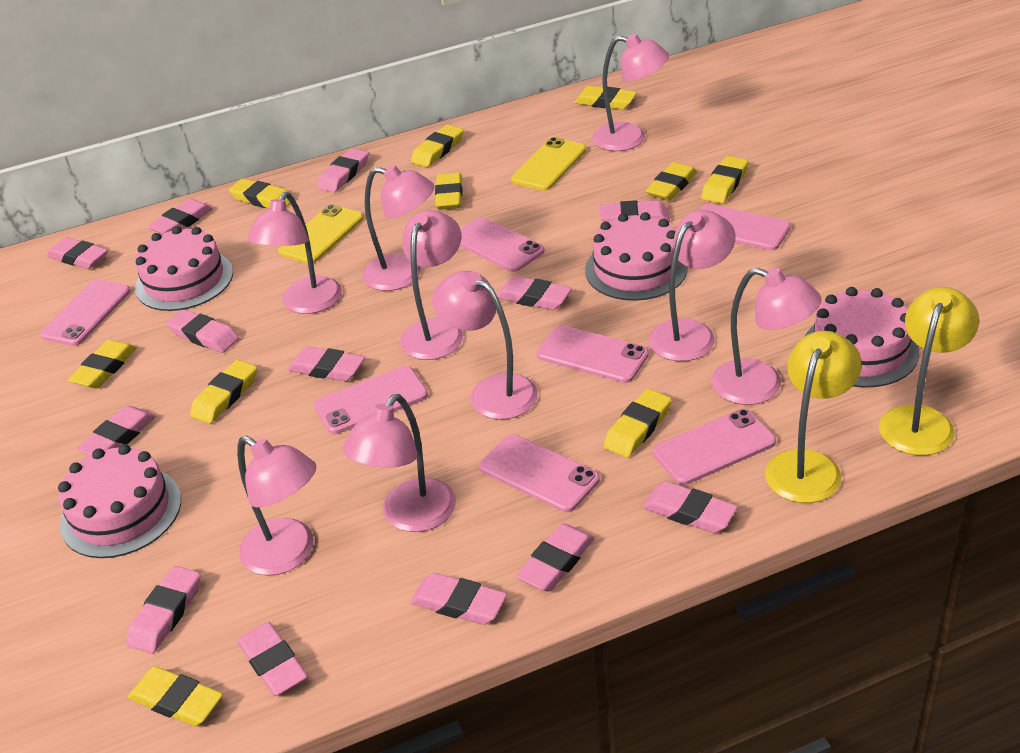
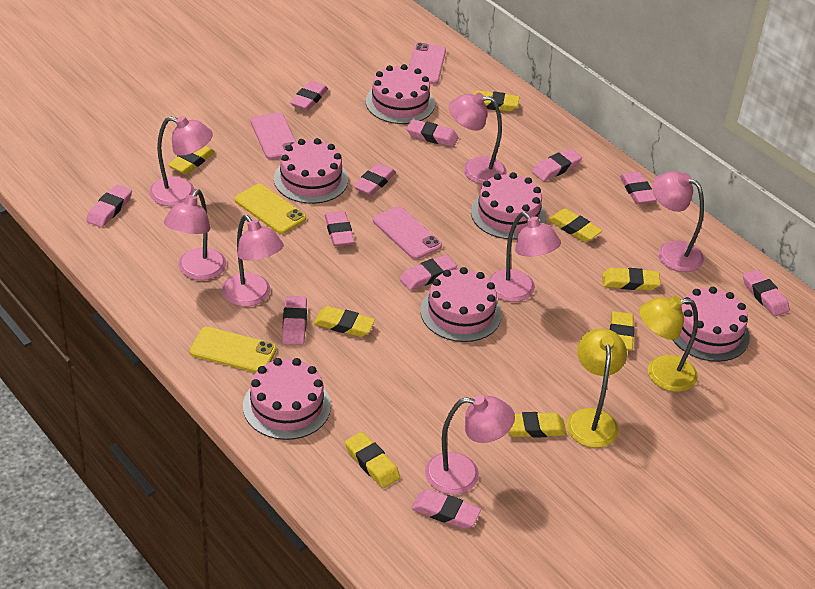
pink cake: [58,444,181,558] [135,226,233,311] [585,212,688,301] [805,287,919,388] = 4 -> [243,358,331,440] [274,138,348,204] [366,64,435,124] [420,267,502,342] [471,172,546,240] [673,287,750,362] = 6
pink eraser: [47,237,108,269] [77,406,156,456] [126,566,201,654] [148,199,213,234] [166,309,239,353] [237,622,308,696] [288,346,365,381] [317,148,369,193] [410,573,507,625] [497,276,572,310] [516,523,595,592] [599,200,670,223] [642,481,738,533] = 13 -> [86,185,132,228] [282,296,307,345] [290,81,328,111] [325,211,355,246] [353,163,396,196] [400,255,457,290] [406,119,459,147] [411,489,481,529] [532,148,582,181] [620,171,657,204] [743,269,790,316] = 11
pink lamp: [237,436,317,576] [248,192,342,314] [343,394,456,532] [362,165,435,291] [400,210,463,360] [432,271,538,420] [592,34,669,151] [649,210,736,361] [712,268,821,405] = 9 -> [149,116,213,206] [164,190,226,280] [222,215,284,307] [425,395,515,495] [449,92,507,184] [489,212,561,302] [652,171,704,272] = 7
pink phone: [40,279,131,346] [314,366,428,434] [460,217,544,272] [479,434,600,512] [536,325,649,383] [653,409,776,485] [699,204,791,251] = 7 -> [250,113,296,160] [373,206,442,260] [409,43,446,84] = 3
yellow eraser: [68,340,137,388] [128,666,223,727] [190,360,257,424] [229,178,291,208] [411,124,464,167] [435,172,462,210] [574,86,637,110] [603,389,672,458] [646,162,697,201] [701,156,748,204] = 10 -> [168,146,215,175] [313,306,375,337] [345,432,400,488] [473,90,520,112] [508,412,567,438] [548,208,602,242] [602,268,661,291] [610,311,634,351] = 8

